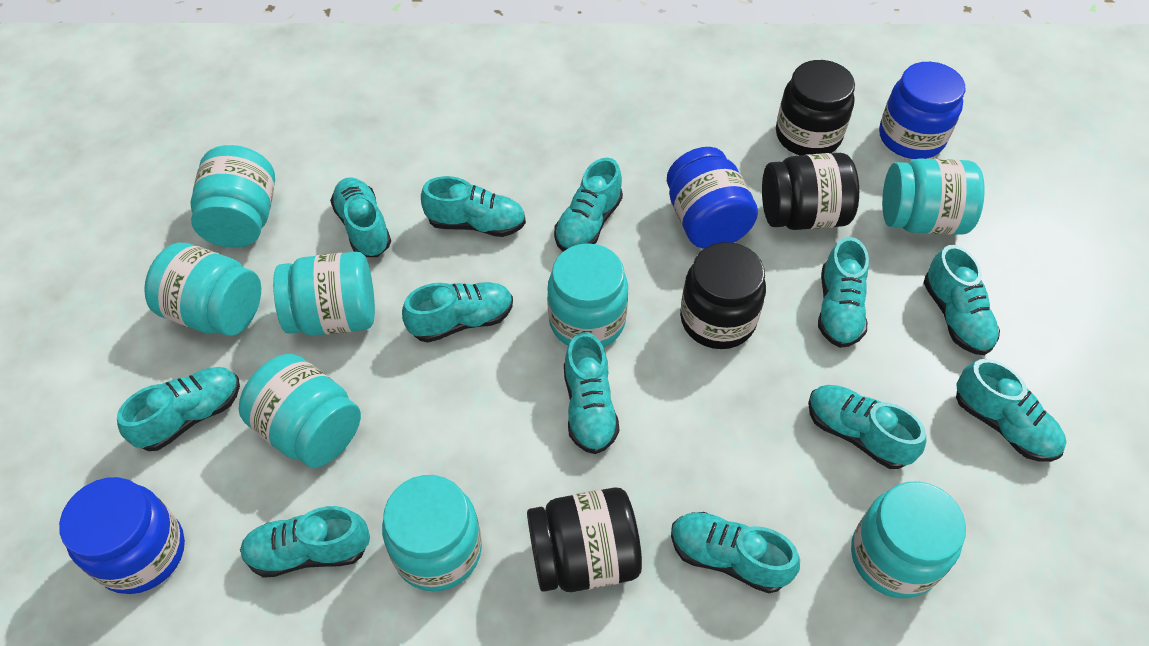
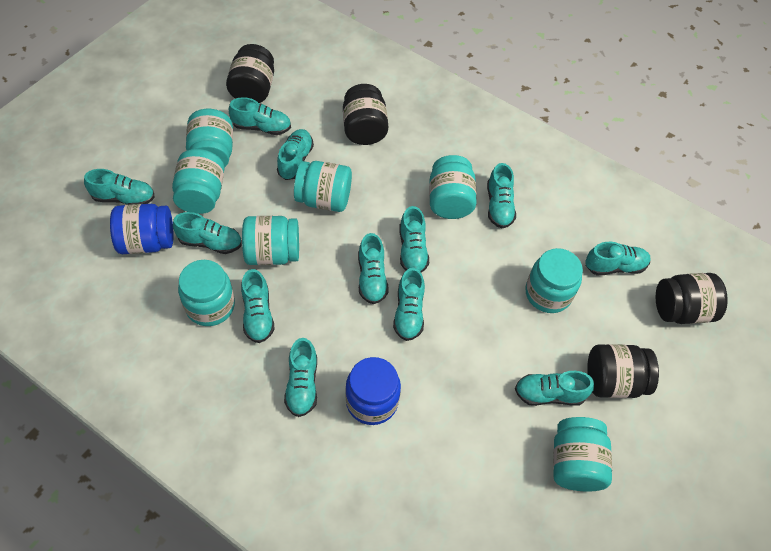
blue jar: [59,477,185,594] [667,147,758,249] [879,62,965,159] = 3 -> [110,204,174,254] [345,357,401,425] = 2

